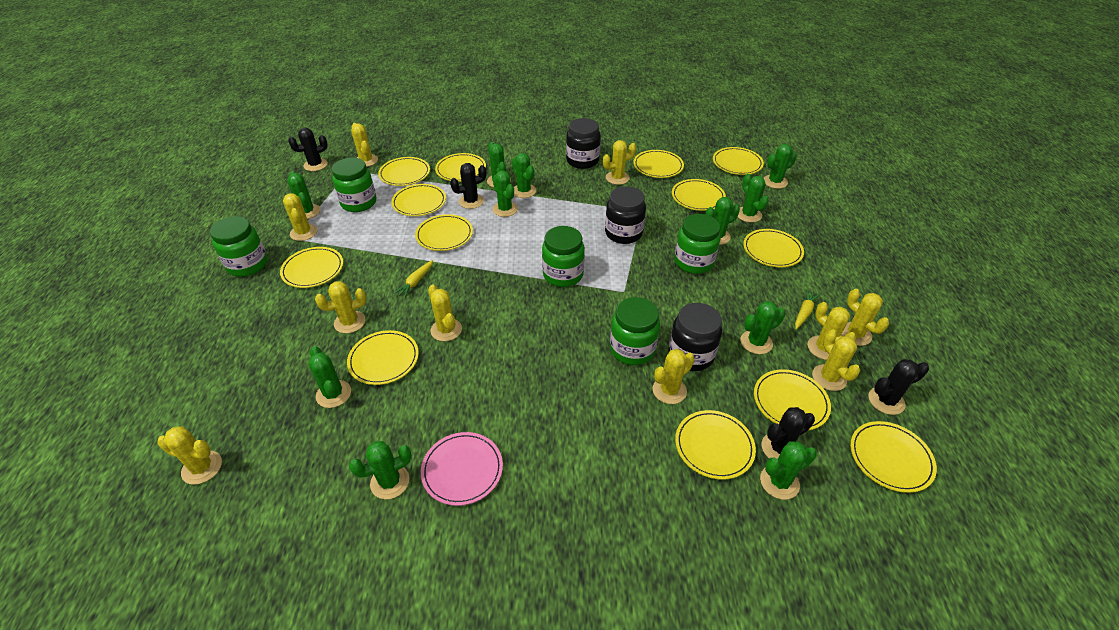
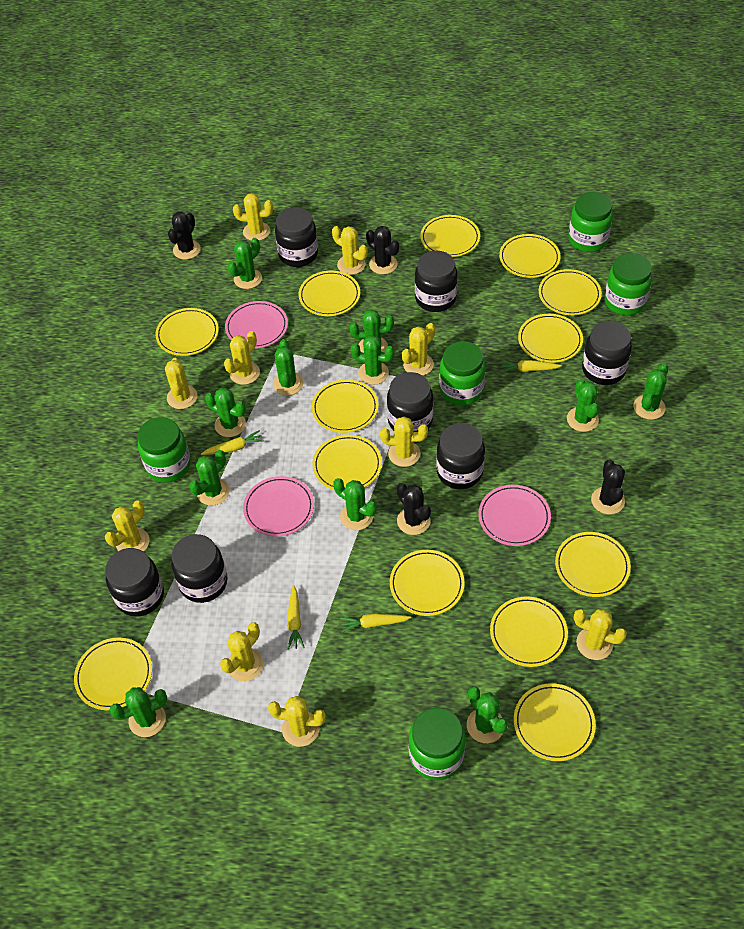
black jar: [566,118,601,169] [605,186,646,244] [668,303,722,371] = 3 -> [105,548,164,617] [171,534,228,603] [275,207,318,267] [387,372,433,432] [415,251,457,312] [436,423,485,489] [582,321,632,385] = 7
pink plate: [421,432,503,506] = 1 -> [225,301,288,349] [243,476,314,536] [478,485,551,546] = 3
yellow carrot: [394,260,433,298] [795,289,821,329] = 2 -> [201,430,264,455] [287,586,305,650] [340,614,411,633] [500,360,562,373] = 4

